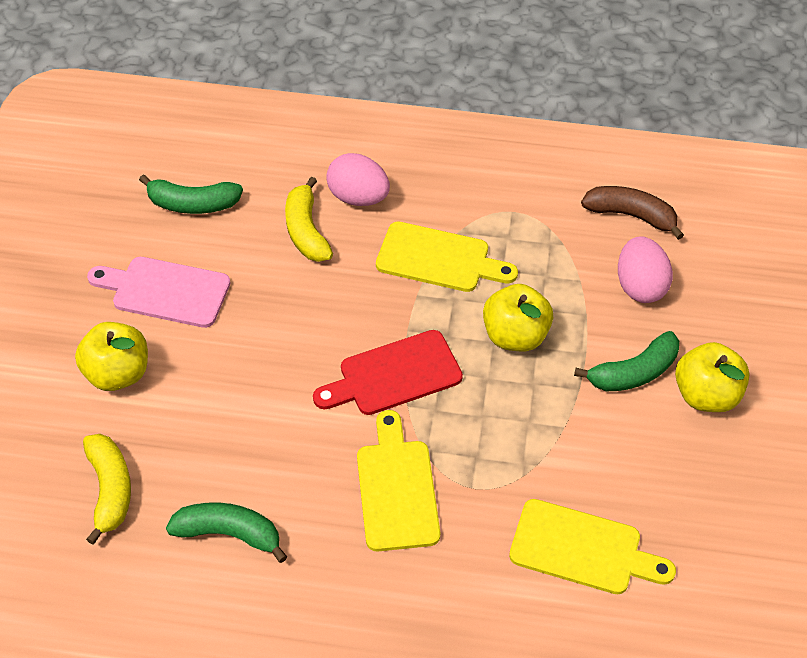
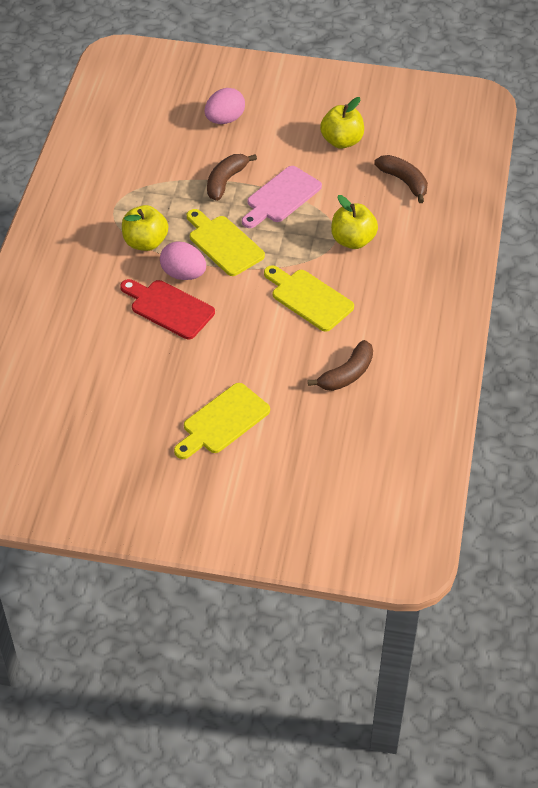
brown banana: [581,186,684,240] = 1 -> [207,154,257,201] [308,340,373,391] [374,155,428,203] = 3
green banana: [139,174,243,214] [166,502,287,563] [574,331,679,391] = 3 -> none = 0
yellow banana: [83,434,131,545] [285,177,333,262] = 2 -> none = 0

